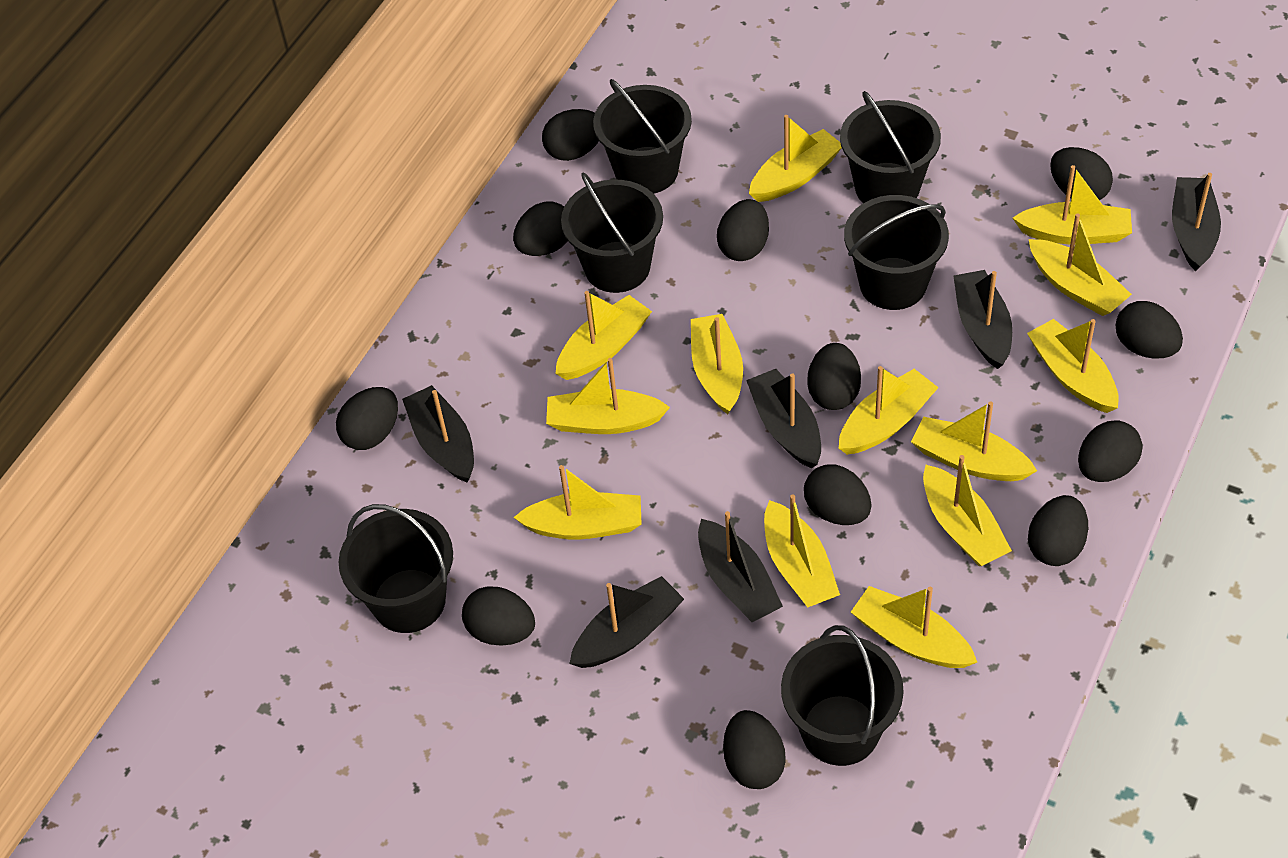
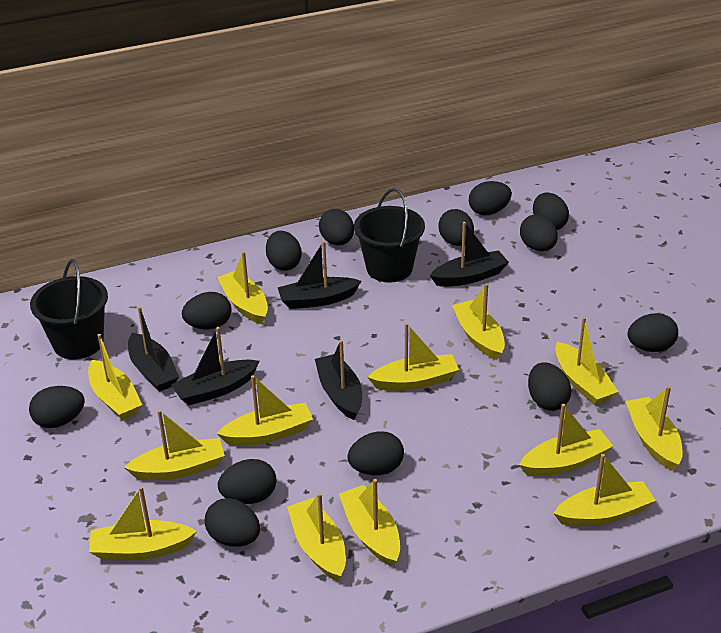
black boat: [402,385,474,482] [569,576,684,668] [698,511,783,622] [746,369,821,469] [953,270,1012,369] [1172,173,1221,271] = 6 -> [128,306,179,392] [171,327,259,405] [277,241,361,309] [315,340,362,420] [430,222,509,287] = 5
black bucket: [338,504,453,633] [561,172,663,293] [593,79,692,194] [781,625,904,766] [840,91,941,203] [844,195,949,310] = 6 -> [30,259,108,360] [354,188,425,282] = 2
black egg: [336,387,398,450] [462,586,535,645] [513,202,568,256] [542,109,599,161] [717,199,769,261] [723,710,786,789] [804,464,872,525] [807,343,861,410] [1028,495,1088,566] [1050,147,1113,200] [1078,420,1143,482] [1116,301,1183,358] = 12 -> [29,386,85,428] [182,292,231,329] [205,498,260,547] [218,459,277,504] [266,231,302,271] [319,209,354,245] [347,431,404,475] [438,209,474,246] [469,181,512,216] [520,214,558,251] [528,362,571,411] [533,192,569,230] [627,313,678,352] = 13

